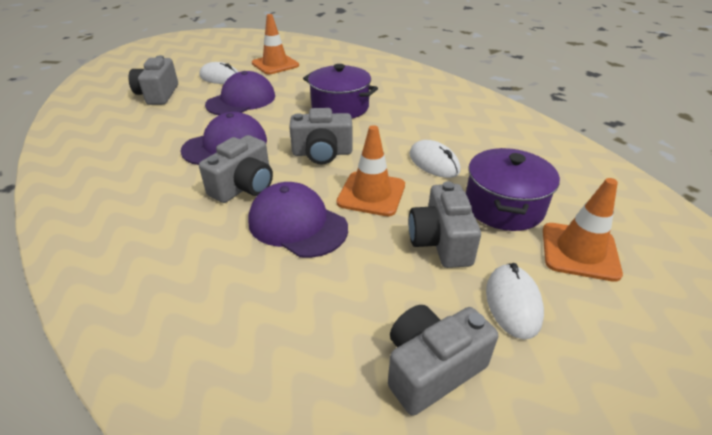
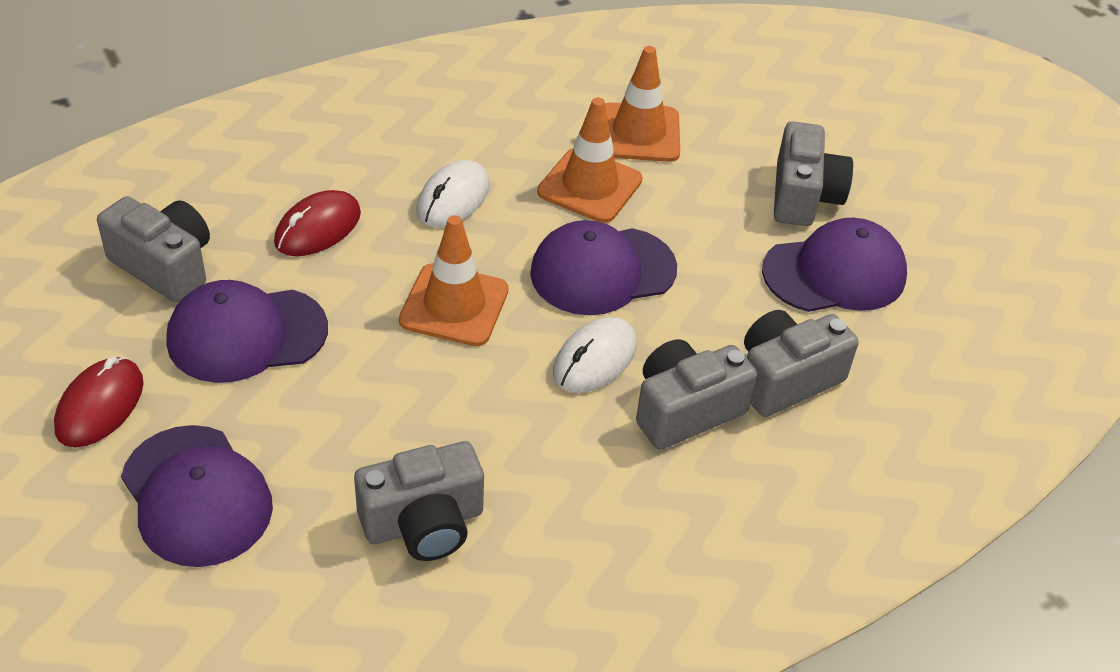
purple cap: [180,112,267,165] [205,71,275,115] [248,182,348,258] = 3 -> [121,425,273,567] [166,280,328,383] [530,220,677,315] [762,218,907,312] = 4
purple pot: [303,64,378,119] [466,148,560,231] = 2 -> none = 0
red mouse: none = 0 -> [54,356,144,447] [274,190,361,256] = 2
white mouse: [199,62,238,84] [409,140,461,178] [486,263,544,340] = 3 -> [416,160,490,228] [553,317,637,393] = 2

